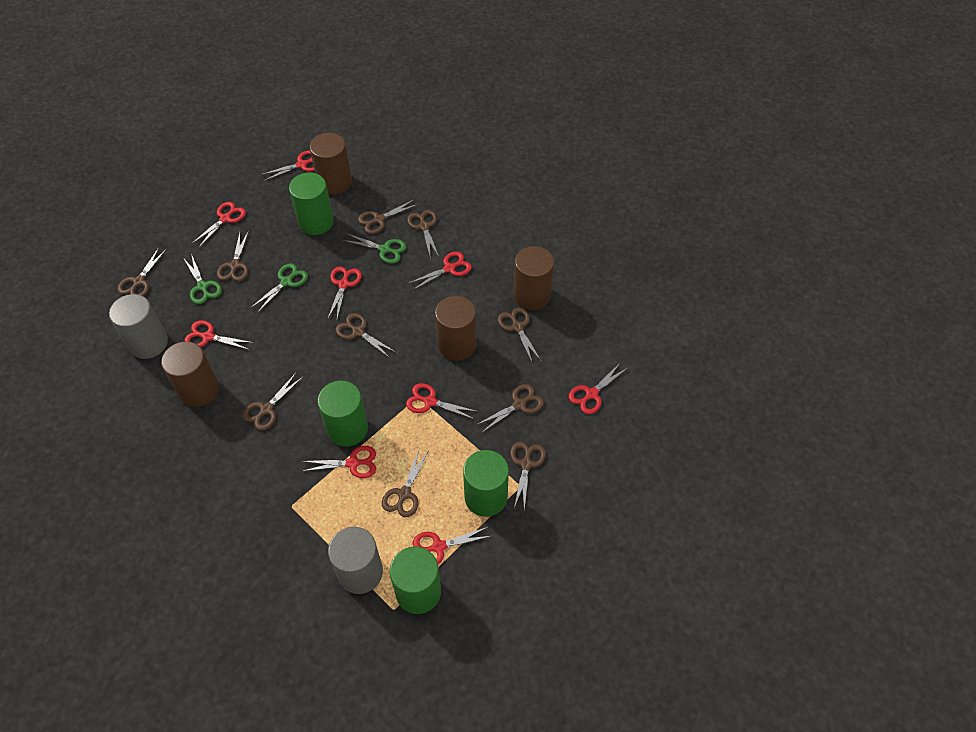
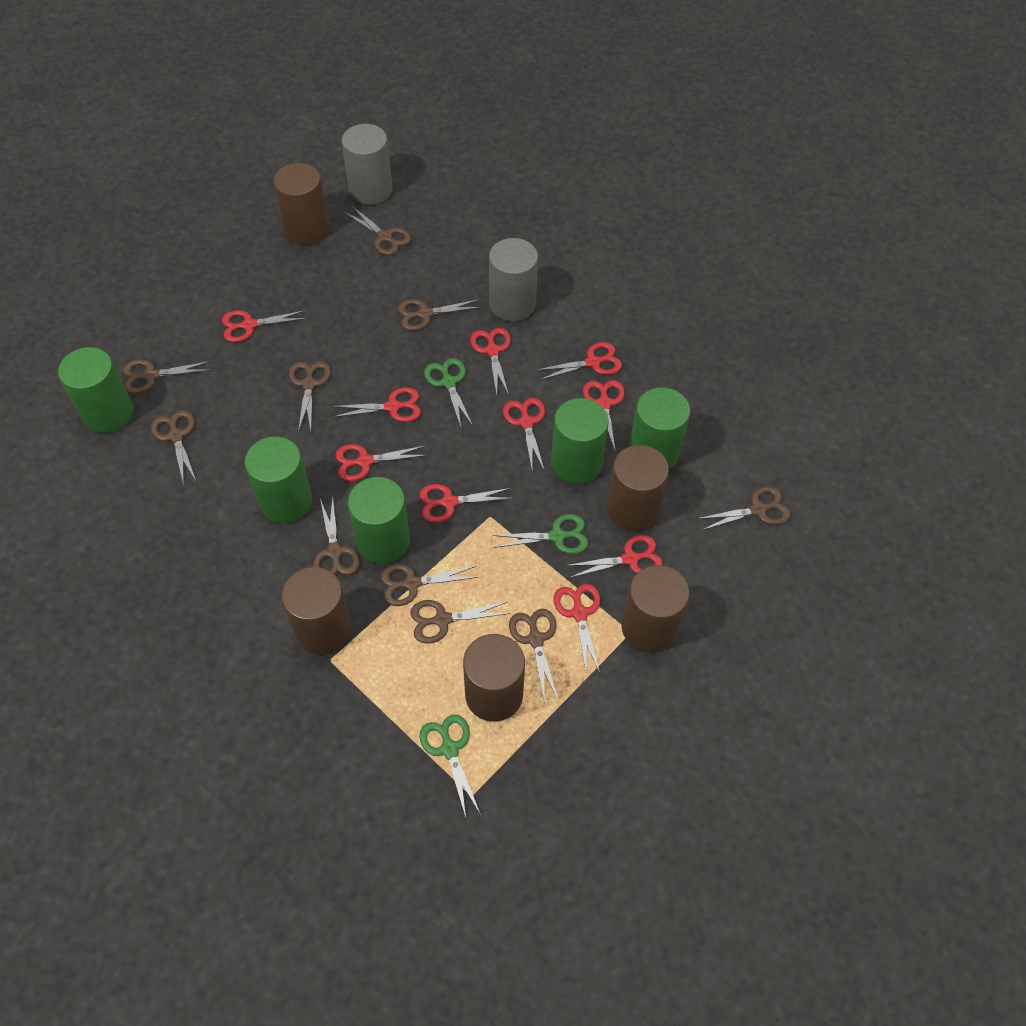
brown cylinder: [161,341,219,407] [310,133,352,194] [435,296,477,361] [513,246,554,310] = 4 -> [273,163,329,245] [282,567,352,655] [463,634,525,722] [606,445,669,531] [622,565,689,652] = 5
green cylinder: [289,172,334,235] [317,381,368,447] [390,546,441,614] [463,450,509,517] = 4 -> [58,347,134,433] [245,436,312,523] [348,477,410,564] [551,398,609,484] [629,387,690,469] = 5
red scissors: [184,320,254,350] [192,202,246,248] [261,150,315,181] [302,446,376,478] [328,266,362,319] [406,383,478,419] [409,251,472,290] [413,527,491,564] [569,362,627,414] = 9 -> [222,310,307,342] [332,387,421,422] [335,444,428,481] [419,484,513,523] [470,328,511,395] [503,398,545,471] [537,342,622,380] [553,584,600,676] [566,535,663,578] [583,380,625,453] = 10

